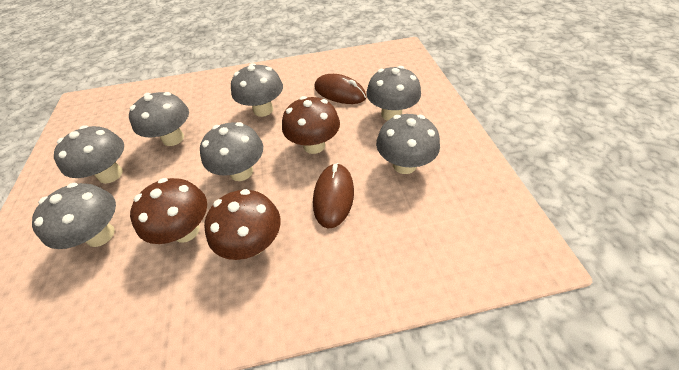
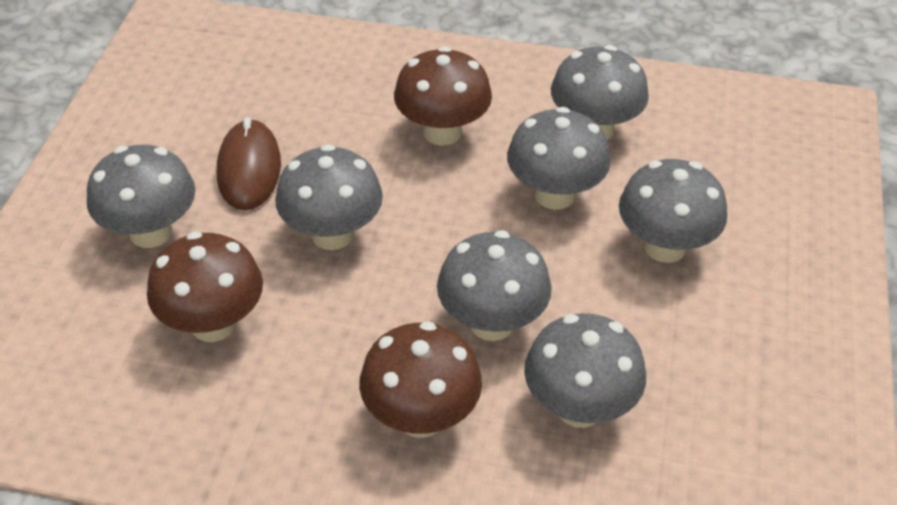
brown mouse: [313,163,354,229] [314,74,366,104] = 2 -> [217,117,281,210] = 1

